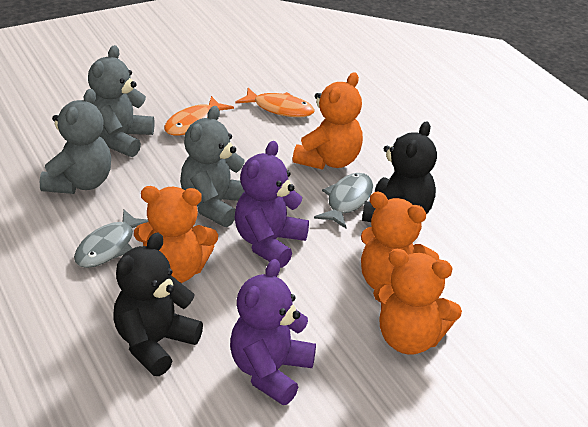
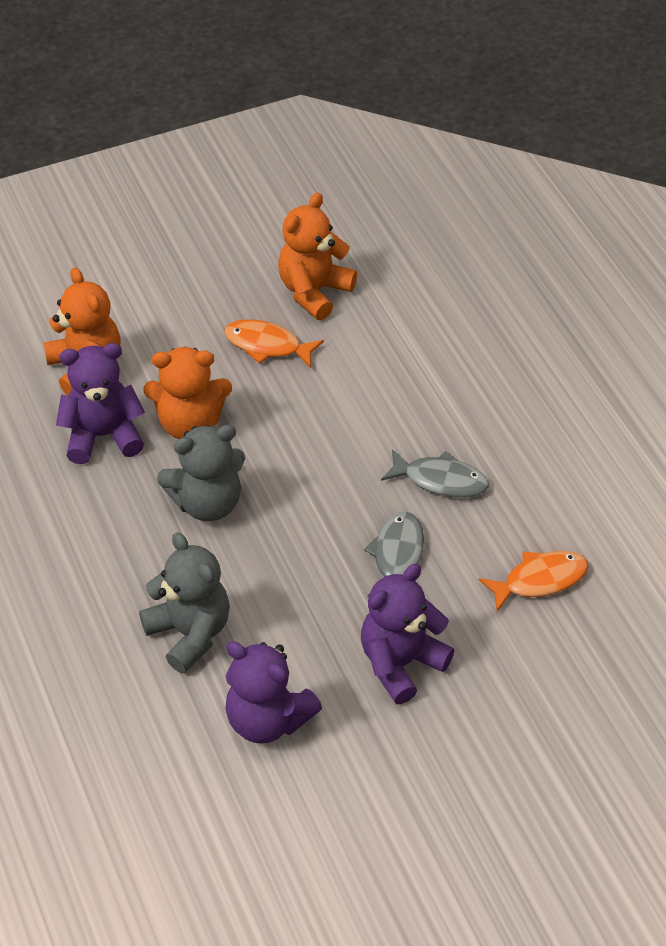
black teddy bear: [114,233,203,376] [362,121,437,222] = 2 -> none = 0
grey teddy bear: [40,89,111,194] [88,45,154,157] [180,106,245,227] = 3 -> [139,532,230,673] [157,425,245,521] = 2
orange teddy bear: [134,186,218,283] [293,72,363,170] [361,192,440,289] [373,249,462,355] = 4 -> [44,268,120,396] [144,347,232,439] [278,193,357,320] = 3
purple teddy bear: [230,259,316,405] [235,141,309,268] = 2 -> [56,343,145,464] [225,641,322,744] [361,564,455,704] = 3

